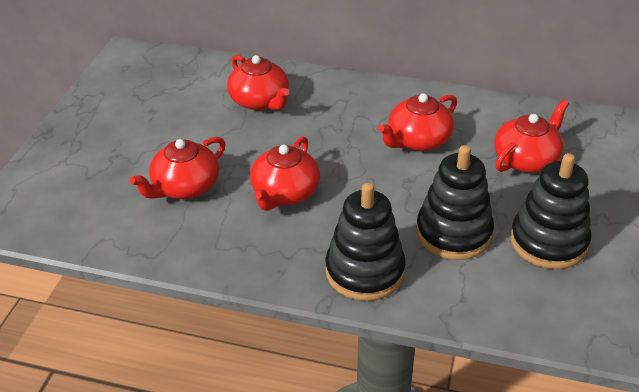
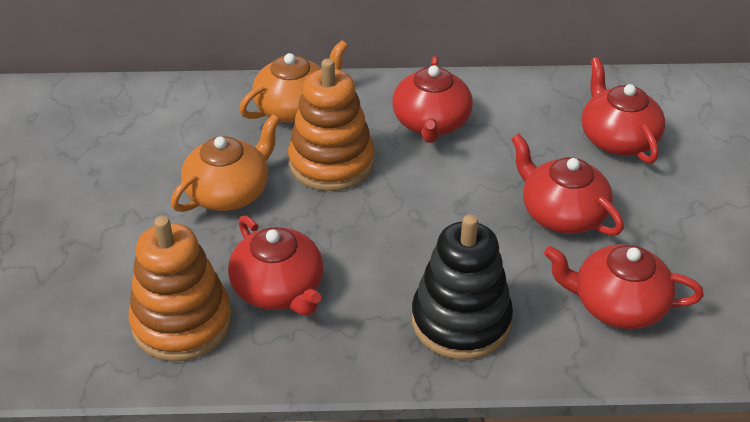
black stacking toy: [325,183,406,301] [416,145,494,260] [510,153,591,269] = 3 -> [412,214,513,360] = 1
orange stacking toy: none = 0 -> [128,216,232,362] [288,59,375,191] = 2
orange teapot: none = 0 -> [171,114,280,212] [239,40,348,123] = 2

